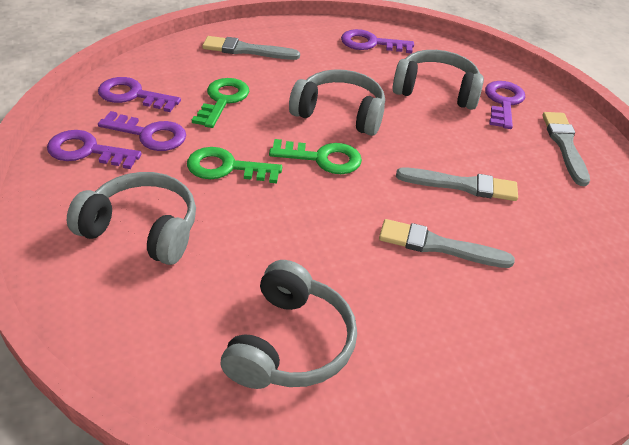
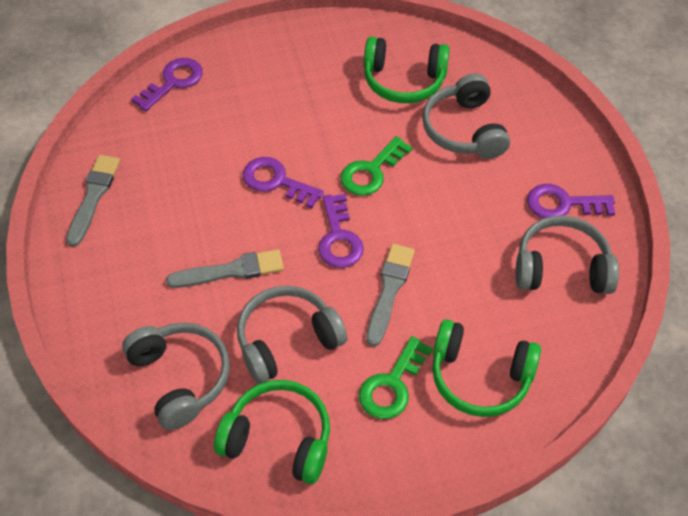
green headphones: none = 0 -> [214,380,330,484] [364,37,450,103] [432,319,541,417] = 3
green key: [187,147,282,183] [192,78,249,128] [269,139,362,174] = 3 -> [341,136,412,196] [359,336,433,419] = 2
grey brush: [202,36,300,60] [379,219,515,268] [396,168,518,201] [542,112,590,186] = 4 -> [66,155,120,247] [166,249,284,288] [366,244,415,347] = 3
purple key: [47,130,142,169] [98,77,181,112] [98,111,186,151] [341,29,414,53] [485,81,525,129] = 5 -> [131,58,203,111] [243,157,324,208] [318,194,364,268] [527,184,615,219] = 4

